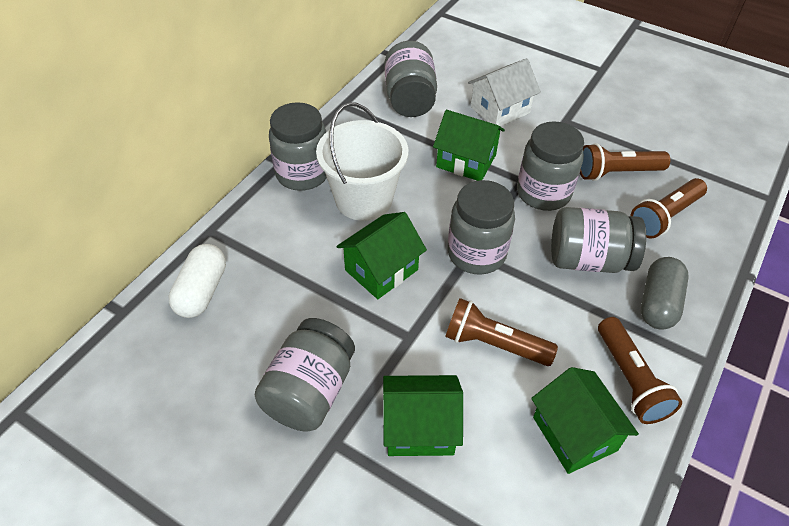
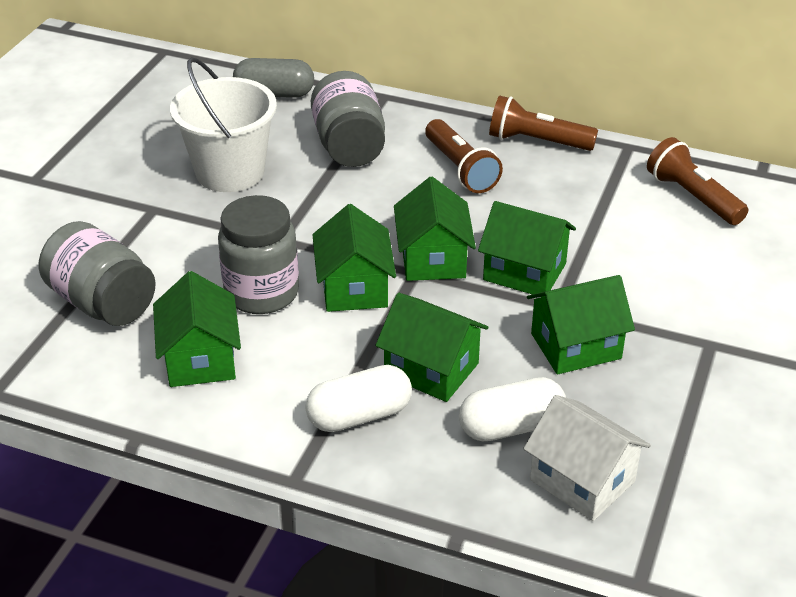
brown flashlight: [445,298,558,366] [580,143,670,181] [598,317,682,424] [631,178,707,239] = 4 -> [425,119,503,193] [489,95,598,151] [647,137,748,225] = 3
green house: [336,212,427,299] [383,375,463,456] [433,110,505,181] [531,367,639,474] = 4 -> [153,271,241,387] [313,204,396,312] [375,293,489,402] [394,177,476,281] [478,201,576,297] [527,275,635,375] = 6
grey jar: [255,318,355,432] [269,102,327,191] [385,41,437,117] [448,180,515,275] [517,121,584,211] [551,207,646,273] = 6 -> [39,221,156,326] [218,195,299,314] [311,71,385,167] = 3
white capsule: [168,244,226,318] = 1 -> [305,365,412,432] [459,377,566,441] = 2

